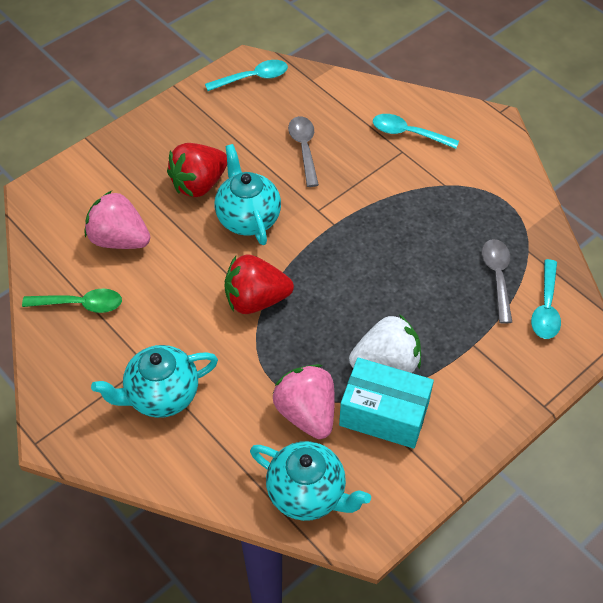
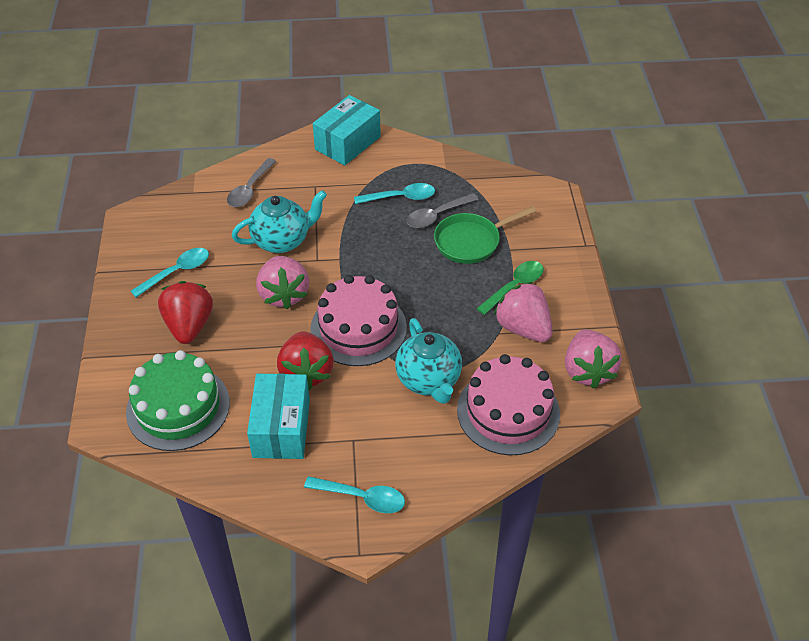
green cake: none = 0 -> [126,350,230,451] = 1
green pan: none = 0 -> [434,206,536,264] = 1
pink cake: none = 0 -> [310,275,407,366] [457,354,560,456] = 2
pink strawberry: [85,191,150,249] [272,364,335,439] = 2 -> [256,256,309,310] [494,282,553,342] [565,329,622,389] = 3
turquoise box: [339,358,434,449] = 1 -> [247,373,310,459] [313,95,381,165] = 2
turquoise teapot: [91,345,218,418] [214,144,281,245] [250,441,371,521] = 3 -> [232,190,327,253] [395,318,462,404] = 2
white strawberry: [349,314,421,373] = 1 -> none = 0

